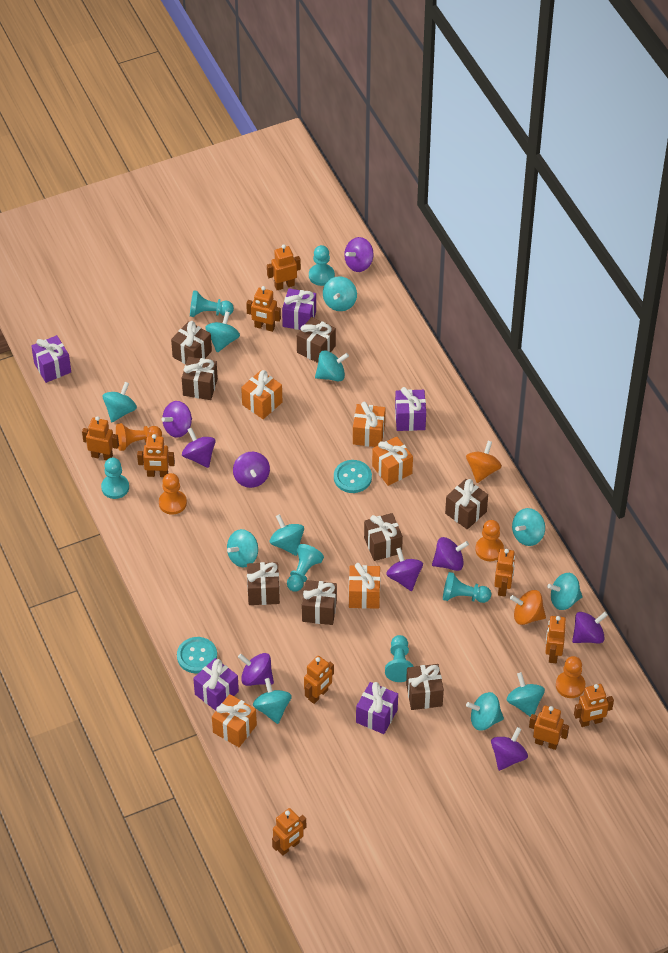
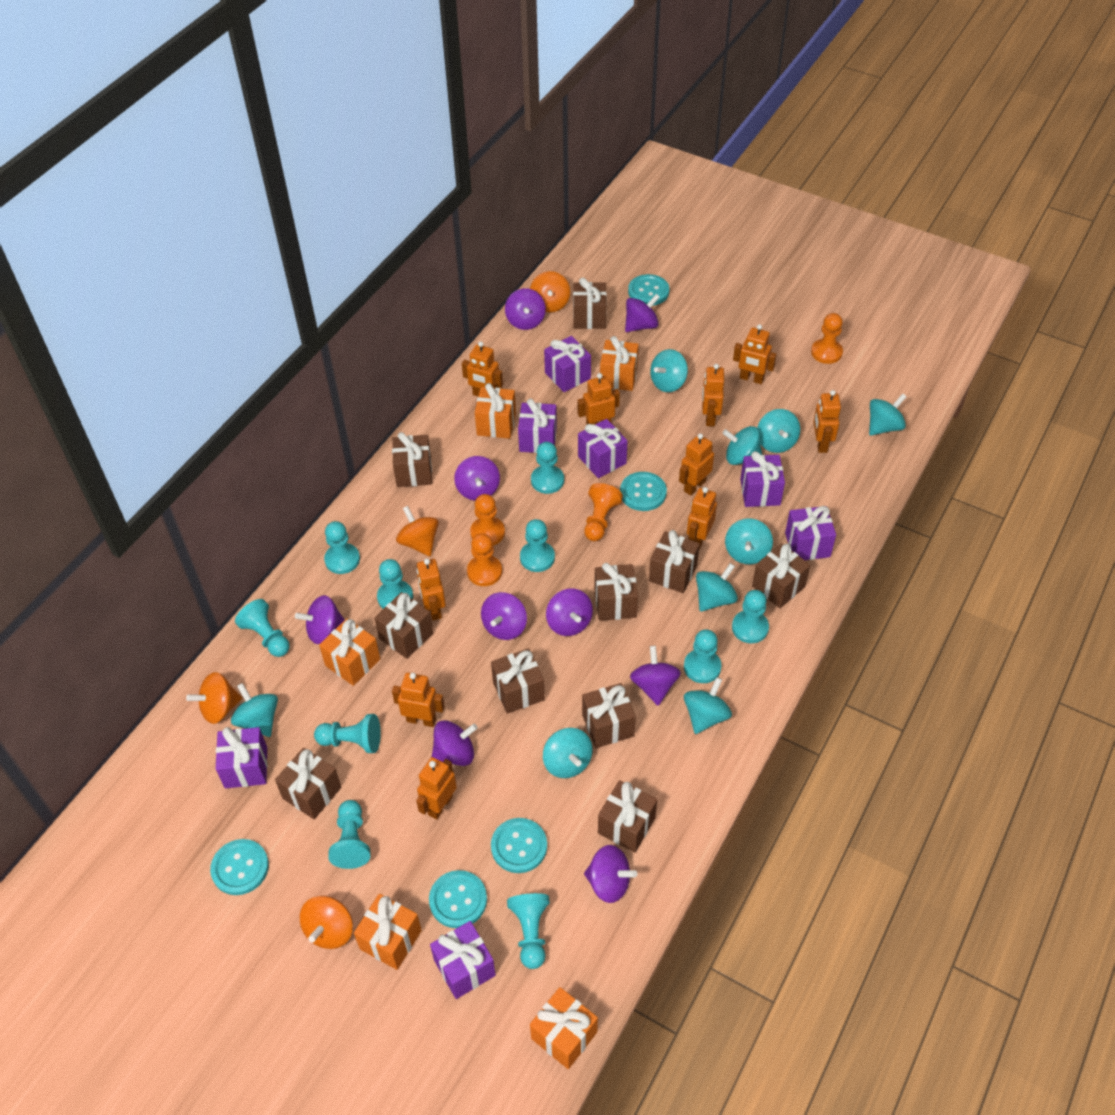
brown gift: [171,321,212,364] [182,357,218,400] [247,562,280,605] [297,317,336,363] [302,580,337,625] [364,513,403,561] [406,664,444,710] [445,479,488,529] = 8 -> [275,748,341,819] [374,592,433,659] [392,432,432,487] [491,648,545,714] [573,278,607,329] [582,683,636,748] [594,563,638,621] [598,780,657,853] [649,530,700,593] [752,543,810,608] = 10
orange spinning top: [466,441,502,483] [510,590,546,625] = 2 -> [186,672,242,724] [300,896,353,949] [396,506,439,556] [530,271,570,312] = 4
purple gift: [31,335,71,383] [193,658,239,711] [282,289,316,330] [356,682,398,734] [395,387,426,431] = 5 -> [216,727,268,788] [430,921,496,999] [518,398,557,453] [544,336,591,392] [578,419,628,478] [740,451,785,507] [785,506,836,560] = 7
turquoise button: [177,637,217,673] [334,460,372,493] = 2 -> [210,839,269,895] [429,870,487,928] [491,818,547,873] [620,472,667,511] [628,274,669,306] = 5
turquoise pawn: [101,458,129,499] [190,290,234,317] [287,544,324,592] [309,245,335,286] [385,635,414,682] [443,572,491,603] = 6 -> [235,599,290,657] [314,714,381,753] [324,521,360,574] [328,800,370,869] [377,559,413,609] [507,893,550,969] [520,519,555,572] [531,442,564,494] [684,629,721,683] [732,590,769,643] = 10
turquoise spinning top: [103,382,137,422] [205,311,240,352] [227,529,258,568] [253,678,292,724] [270,514,304,556] [315,350,349,382] [323,276,357,311] [466,692,504,731] [507,672,545,717] [512,508,545,546] [547,573,582,610] = 11 -> [231,683,278,737] [543,728,593,778] [650,349,688,392] [684,677,732,734] [696,563,738,612] [722,426,762,465] [725,518,773,564] [757,409,800,453] [869,393,907,436] = 9

